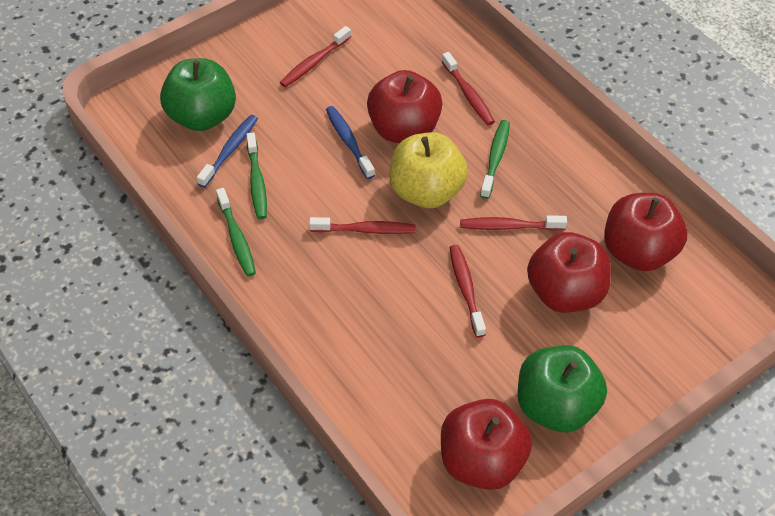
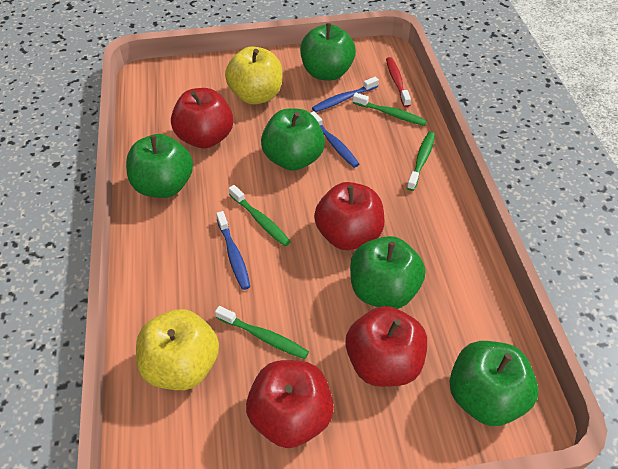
blue toothbrush: [197,115,258,188] [326,106,375,179] = 2 -> [216,211,250,290] [310,111,359,168] [312,77,379,112] = 3
green apple: [160,58,236,131] [518,345,607,432] = 2 -> [126,134,193,198] [261,109,325,171] [300,23,356,81] [350,236,425,309] [449,341,538,426] = 5
green toothbrush: [216,188,256,277] [246,132,267,219] [480,120,510,199] = 3 -> [215,306,309,359] [229,185,291,246] [353,93,427,126] [407,132,435,191] = 4
red toothbrush: [280,26,351,87] [309,217,415,234] [442,52,495,125] [449,245,486,338] [460,215,567,231] = 5 -> [386,57,411,107] = 1
yellow apple: [390,132,468,208] = 1 -> [136,309,219,390] [225,46,283,105] = 2

